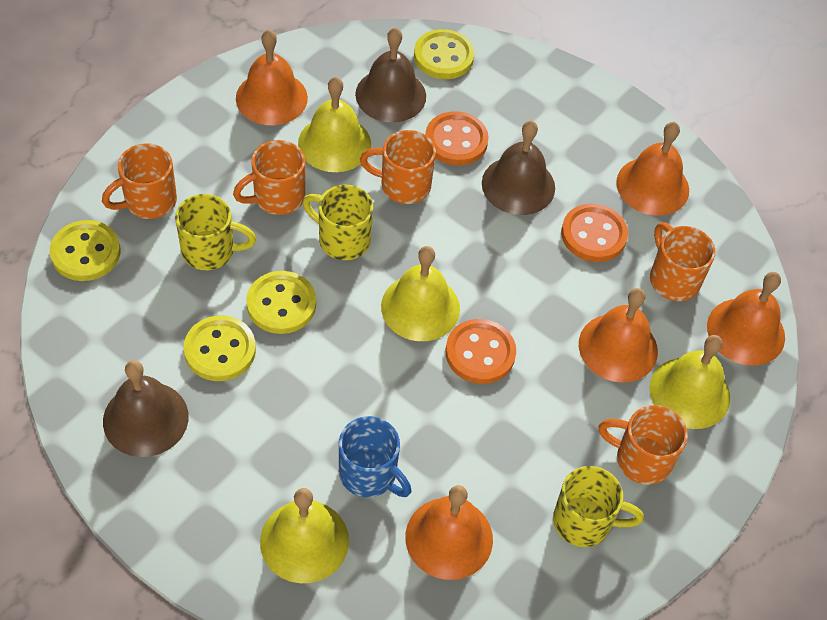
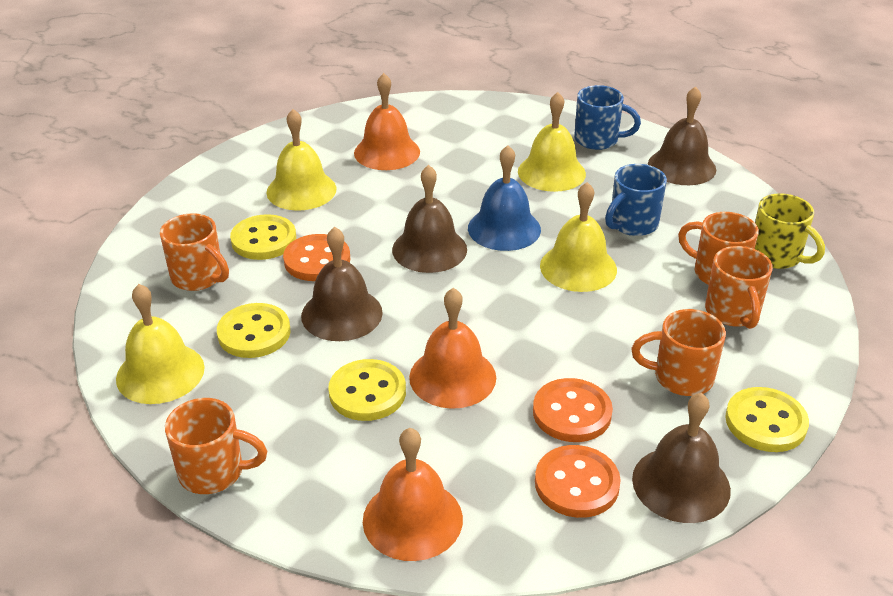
blue bell: none = 0 -> [468,145,541,251] = 1
blue mug: [339,416,412,497] = 1 -> [574,85,641,150] [605,164,667,236] = 2
brown bell: [103,360,189,457] [355,27,426,122] [482,121,555,215] = 3 -> [301,227,383,341] [392,165,467,273] [632,393,731,523] [648,86,716,185] = 4
orange bell: [236,30,308,125] [405,485,493,580] [579,288,658,383] [616,122,689,216] [707,272,785,366] = 5 -> [354,73,420,170] [363,428,463,561] [409,288,496,409] = 3
yellow mug: [175,194,256,270] [303,185,373,260] [553,466,644,547] = 3 -> [755,193,825,269] = 1

